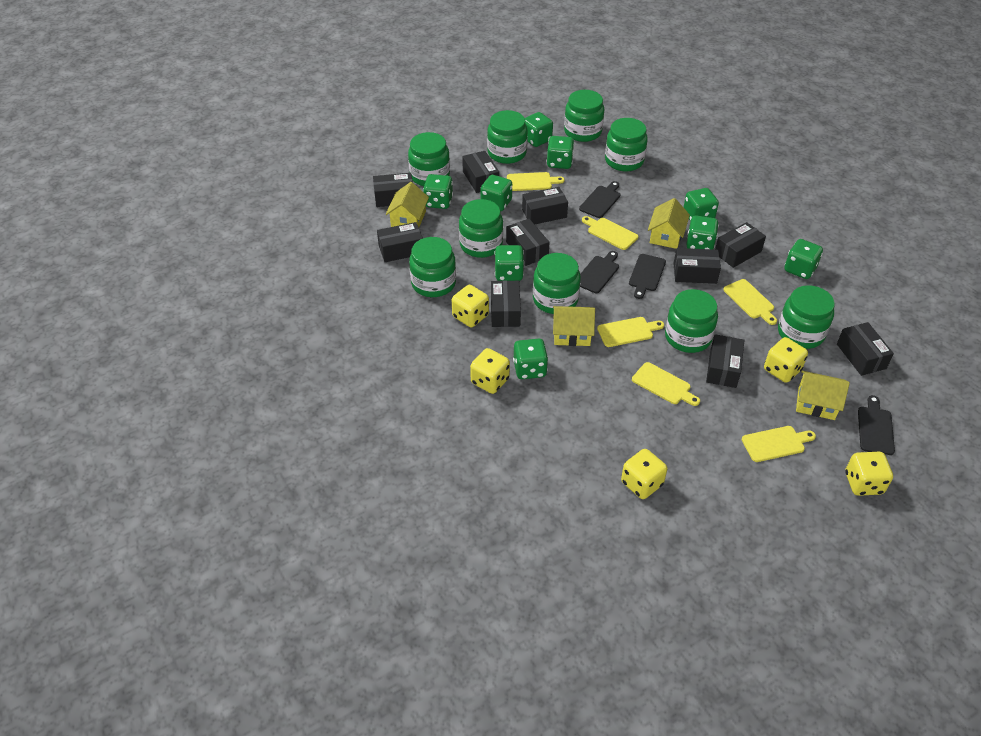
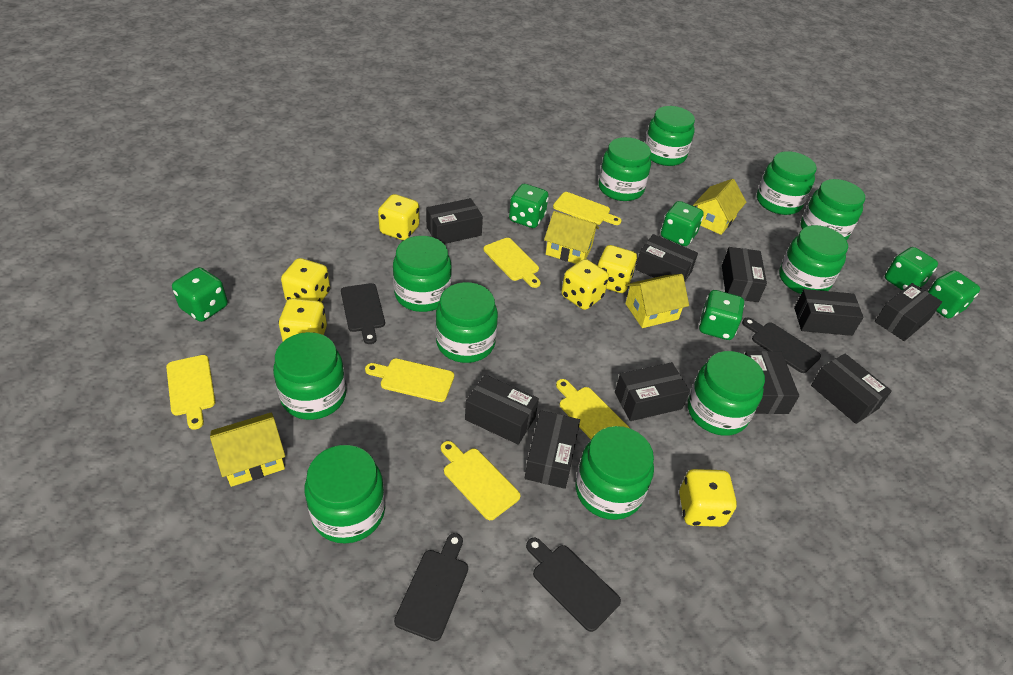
green dice: [423,174,453,209] [480,175,512,212] [494,245,524,281] [513,339,548,379] [525,112,553,147] [547,136,574,169] [684,188,719,221] [686,216,719,249] [784,239,823,279] = 9 -> [172,267,228,322] [509,184,548,228] [661,201,704,246] [699,290,745,340] [885,247,938,290] [928,270,980,319] = 6
green jar: [408,132,450,186] [409,237,456,297] [459,199,503,258] [487,110,528,164] [533,253,581,314] [564,90,604,142] [605,118,648,172] [665,289,718,353] [778,285,835,349] = 9 -> [273,332,346,420] [305,445,385,543] [393,236,452,312] [436,282,498,363] [575,426,654,520] [599,137,651,201] [645,106,695,166] [688,351,765,436] [757,151,817,215] [779,225,848,294] [801,179,865,240] = 11
yellow dice: [452,285,489,327] [470,348,510,394] [621,449,667,499] [764,337,808,383] [845,452,893,496] = 5 -> [278,298,327,341] [281,258,330,302] [378,194,419,240] [561,259,609,310] [597,245,637,293] [679,469,737,527] = 6

